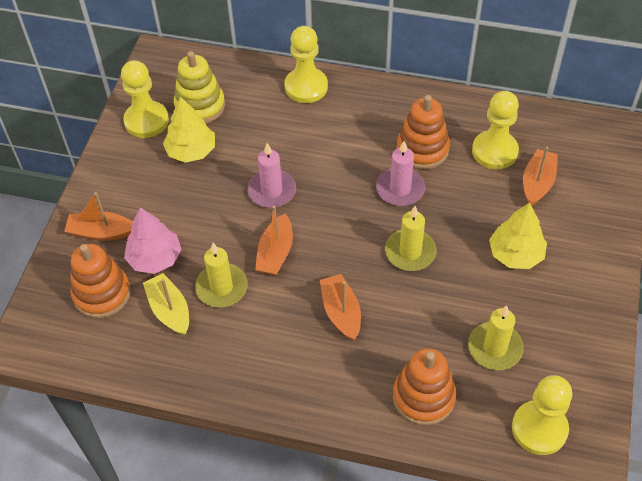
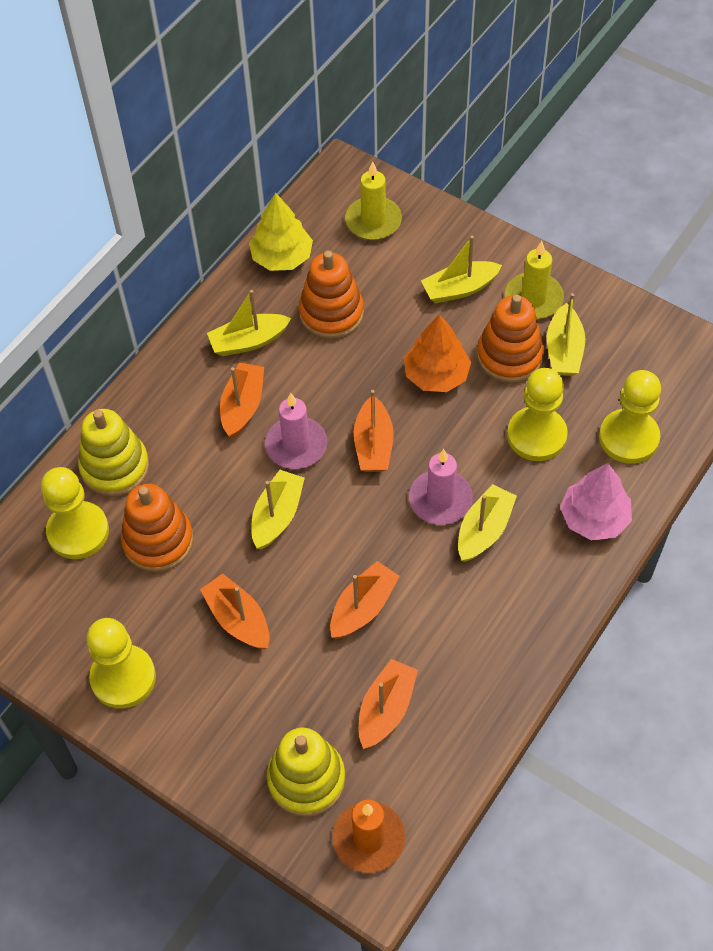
orange boat: [64,192,133,241] [255,206,293,275] [320,274,361,341] [523,147,558,206] = 4 -> [200,573,270,649] [220,362,264,438] [330,561,400,639] [354,390,394,472] [359,659,418,749] = 5
orange candle: none = 0 -> [333,800,405,873] = 1
orange tree: none = 0 -> [404,314,471,392] = 1
yellow boat: [143,273,189,336] = 1 -> [207,290,291,356] [251,470,305,550] [421,236,502,303] [458,484,517,562] [547,293,585,376] = 5
yellow candle: [195,243,248,308] [385,206,436,271] [468,305,524,370] = 3 -> [345,161,402,240] [505,241,564,319] = 2
yellow stacking toy: [174,51,225,124] = 1 -> [78,409,149,497] [267,728,346,817] = 2
yellow tree: [163,96,215,163] [489,203,547,269] = 2 -> [249,192,313,271] = 1

